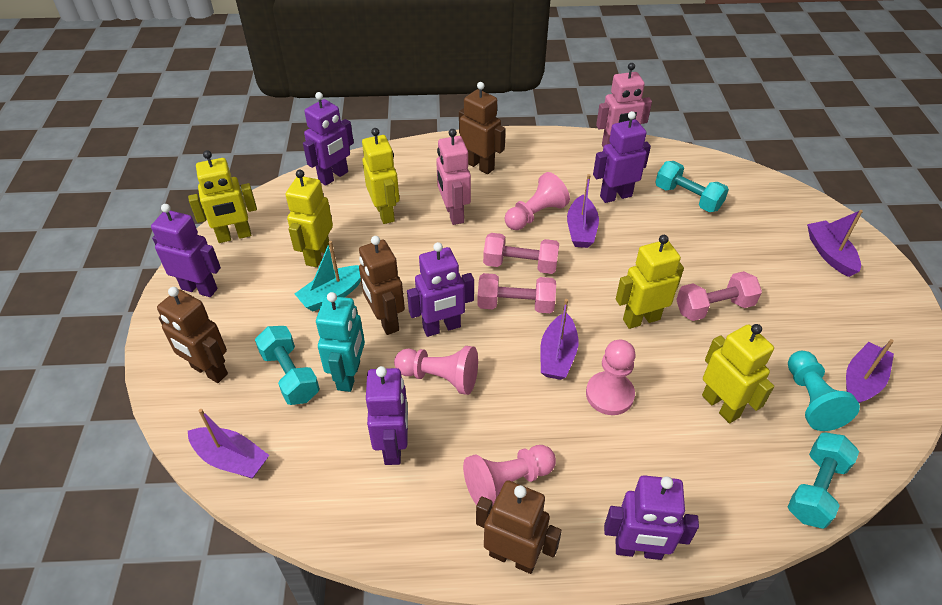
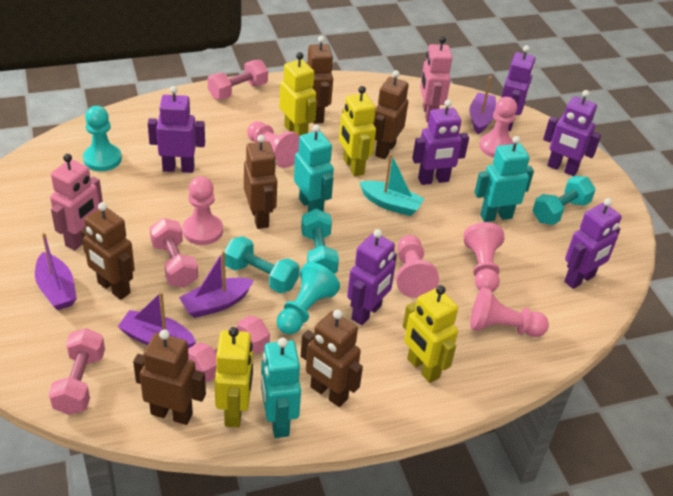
brown robot: [157,287,228,383] [359,236,405,335] [459,82,506,174] [476,480,562,574] = 4 -> [81,202,135,300] [133,330,206,425] [244,135,277,229] [301,310,363,407] [306,36,334,124] [373,70,409,159] = 6
pink dumbbell: [478,273,556,313] [483,233,559,274] [676,271,762,321] = 3 -> [49,328,105,415] [150,218,198,288] [188,316,270,382] [208,60,268,100] = 4
pink pawn: [394,346,478,395] [463,445,556,506] [505,172,570,230] [586,340,636,415] = 4 -> [182,176,223,245] [247,121,300,168] [396,235,439,298] [464,222,504,292] [470,287,549,337] [479,97,517,158] = 6
purple boat: [188,409,269,479] [540,299,578,380] [567,174,599,248] [807,210,863,277] [846,339,894,403] = 5 -> [35,232,77,310] [118,292,196,349] [179,251,254,318] [470,76,496,134] = 4
turquoise pawn: [788,351,860,431] = 1 -> [83,106,122,171] [277,262,340,334] = 2
turquoise robot: [316,292,365,392] = 1 -> [261,338,301,438] [294,124,334,212] [474,136,534,222] = 3
yellow robot: [188,150,257,243] [286,170,333,267] [362,128,399,224] [616,235,684,329] [702,324,774,423] = 5 -> [215,327,253,427] [279,52,317,136] [339,86,376,177] [403,285,458,383] = 4

